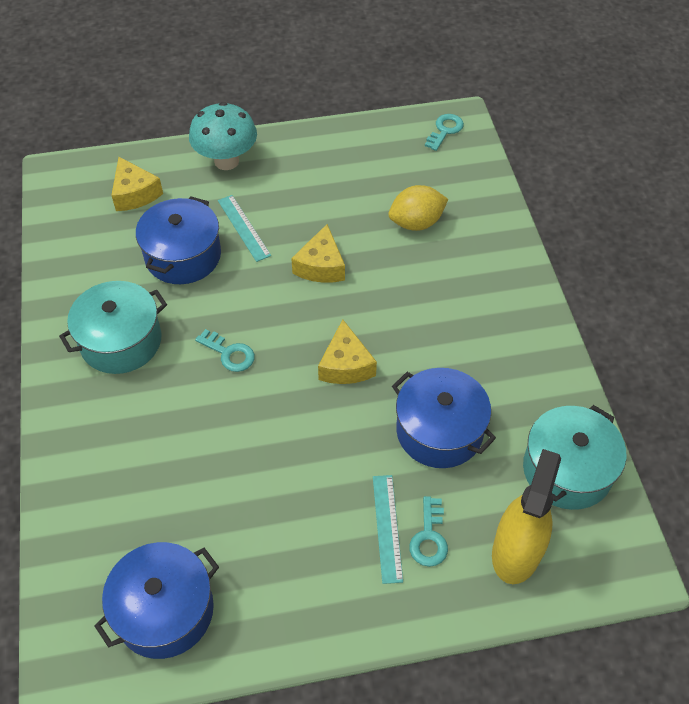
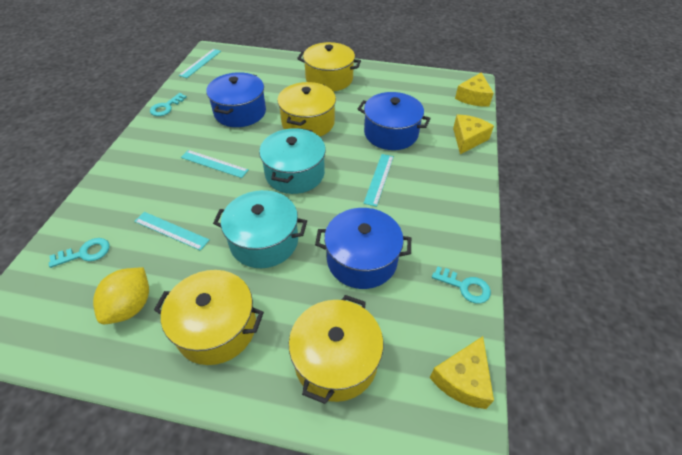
turquoise mushroom: [189,102,257,170] = 1 -> none = 0
turquoise ruler: [218,195,271,262] [373,475,403,584] = 2 -> [134,212,209,251] [179,49,221,78] [181,150,249,178] [363,154,394,207] = 4
yellow pot: none = 0 -> [154,270,264,365] [277,82,336,137] [289,295,383,404] [297,42,361,91] = 4
yellow spray bottle: [492,449,561,584] = 1 -> none = 0

